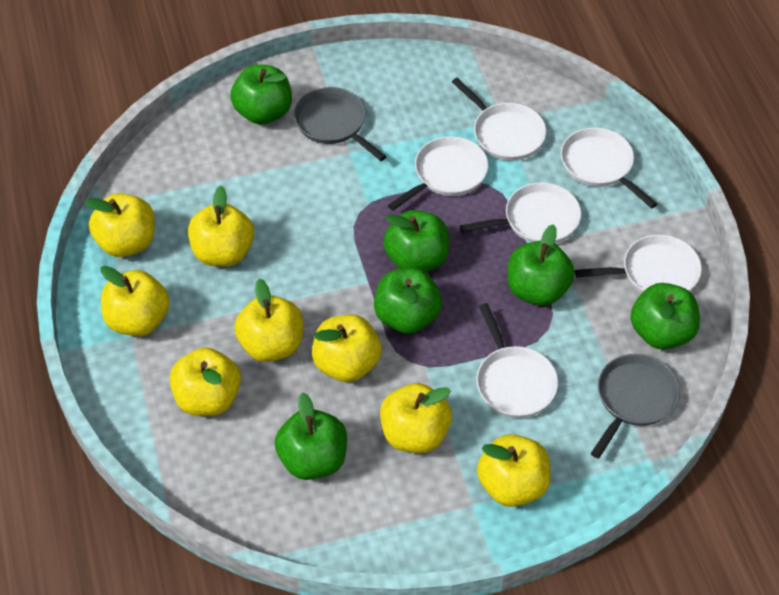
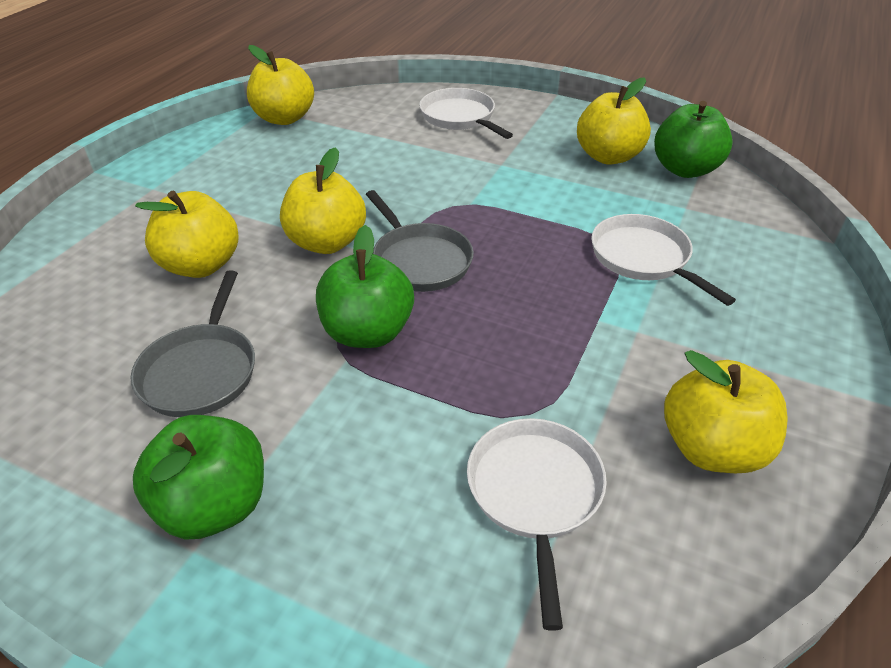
green apple: [230,64,292,124] [275,393,347,480] [374,268,442,334] [383,210,449,272] [508,224,575,306] [630,283,700,349] = 6 -> [133,415,264,540] [316,225,414,348] [654,101,733,178] = 3
white pan: [388,136,488,210] [452,78,546,161] [460,183,581,243] [476,303,558,418] [561,128,657,209] [575,235,702,293] = 6 -> [419,88,513,139] [467,418,607,631] [591,214,736,306] = 3
yellow apple: [85,193,155,257] [100,266,170,336] [170,347,241,416] [188,186,254,266] [234,278,303,362] [312,315,382,382] [380,383,452,453] [477,434,551,507] = 8 -> [135,191,239,278] [247,45,314,125] [280,147,366,254] [577,77,651,165] [664,350,788,473] = 5

